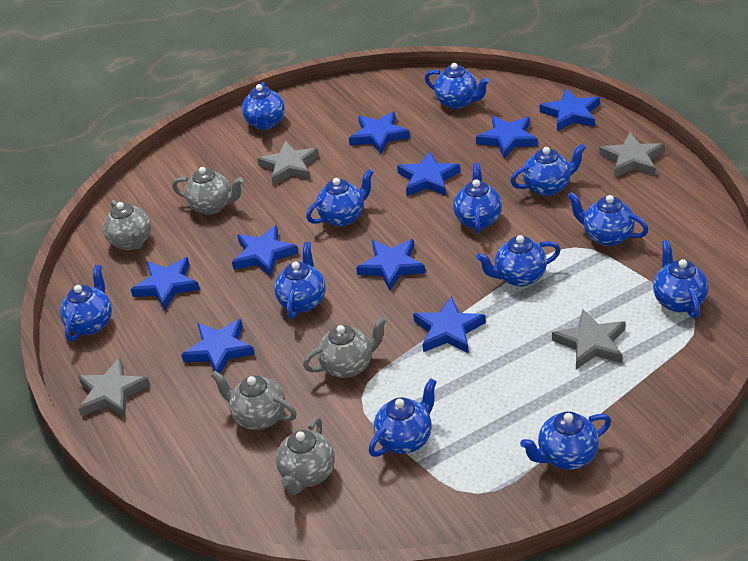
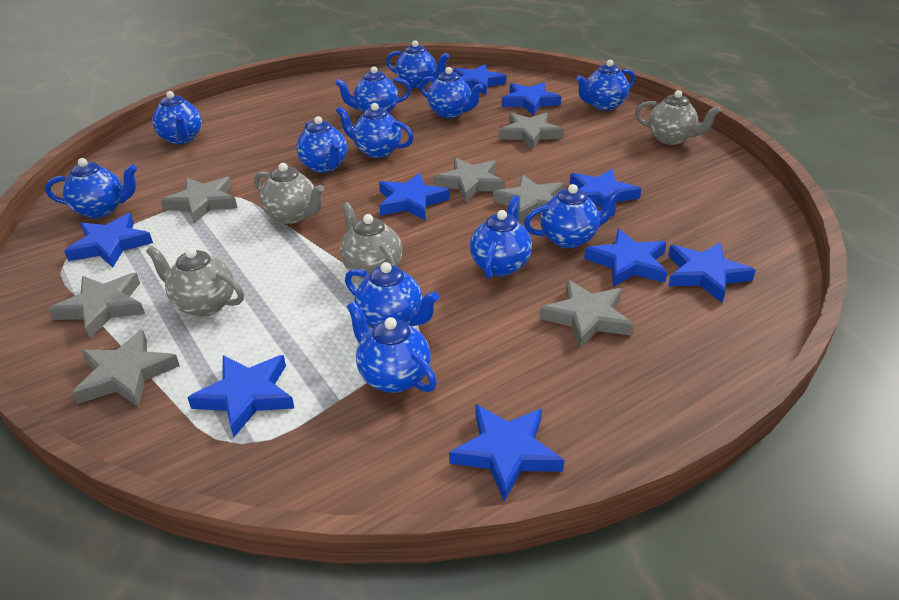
grey star: [78,357,150,417] [257,141,319,185] [552,309,626,369] [599,132,664,177] = 4 -> [48,273,145,338] [72,330,180,407] [161,177,237,223] [433,157,505,202] [493,174,564,222] [499,113,564,150] [539,279,634,349] = 7
grey teapot: [103,200,151,250] [172,167,243,215] [211,371,297,430] [276,417,335,495] [303,316,387,378] = 5 -> [146,246,244,317] [254,163,324,224] [340,202,402,279] [635,90,721,145] = 4

